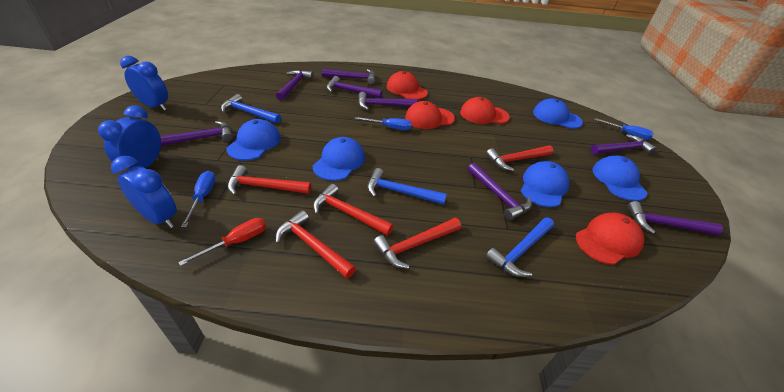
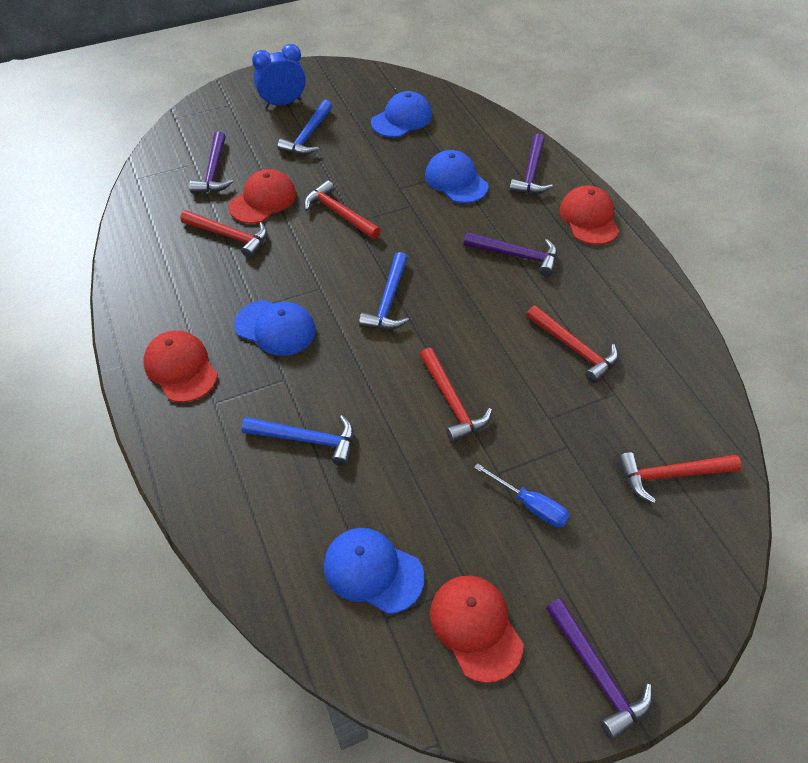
blue cap: [227,119,281,160] [313,137,365,181] [521,161,569,207] [533,98,583,129] [593,155,647,201] = 5 -> [234,300,316,356] [324,528,425,614] [371,91,432,138] [425,150,488,203] = 4
blue clock: [98,106,161,169] [111,156,177,228] [120,56,168,111] = 3 -> [252,44,306,108] = 1
blue screwdriver: [181,171,216,227] [355,117,412,130] [595,118,654,140] = 3 -> [474,463,569,527] = 1
purple hammer: [160,121,233,146] [276,70,314,101] [322,69,375,85] [327,76,382,98] [358,92,417,110] [468,163,532,220] [591,134,657,155] [628,201,723,235] = 8 -> [189,131,233,193] [464,232,557,277] [510,134,553,194] [546,598,652,740] = 4
red screwdriver: [178,218,266,266] = 1 -> none = 0

